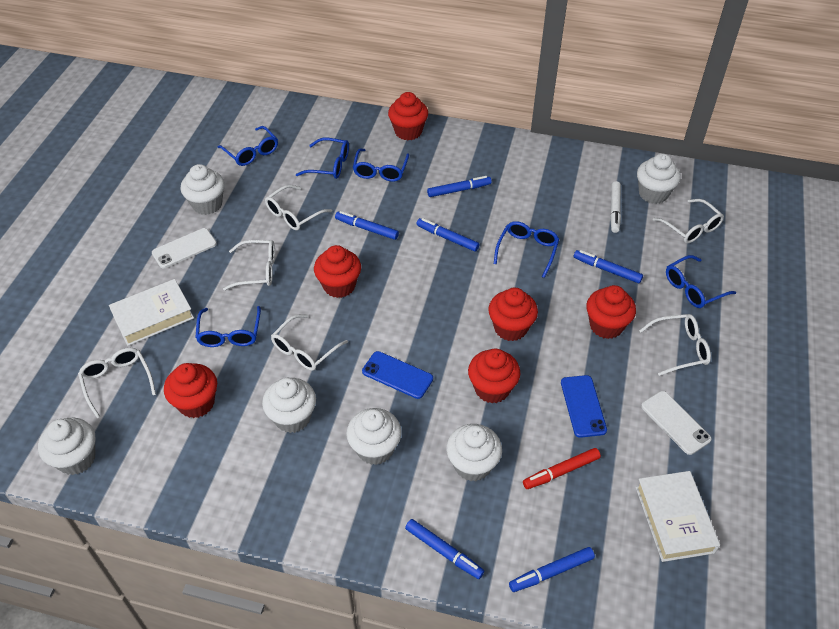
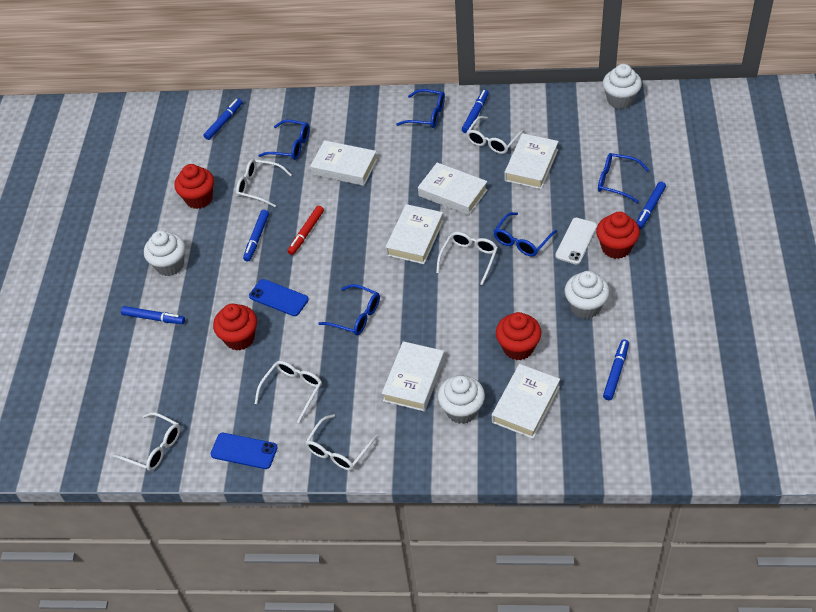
blue glasses: [195,306,261,347] [217,126,278,166] [296,138,349,179] [353,148,409,182] [494,221,559,278] [666,255,736,308] = 6 -> [258,120,310,160] [318,284,380,335] [396,89,445,128] [493,212,557,257] [598,153,649,203] = 5
red cupcake: [164,363,217,418] [314,245,361,298] [388,92,428,140] [468,349,520,403] [488,288,538,341] [586,285,636,339] = 6 -> [174,164,214,209] [213,304,257,351] [496,312,541,360] [596,212,640,259] = 4
white book: [109,279,194,346] [635,471,720,562] = 2 -> [310,140,377,186] [382,341,445,412] [385,204,444,264] [418,163,488,215] [492,364,560,439] [504,133,559,189] = 6
white cupcake: [38,418,96,475] [181,164,225,215] [262,378,316,433] [346,408,402,465] [446,424,502,481] [637,153,681,204] = 6 -> [144,230,185,276] [438,375,485,424] [565,271,610,319] [603,64,642,109] = 4
white marker: [610,181,621,233] = 1 -> none = 0
white phone: [152,228,217,268] [641,391,712,455] = 2 -> [555,218,597,265] = 1

